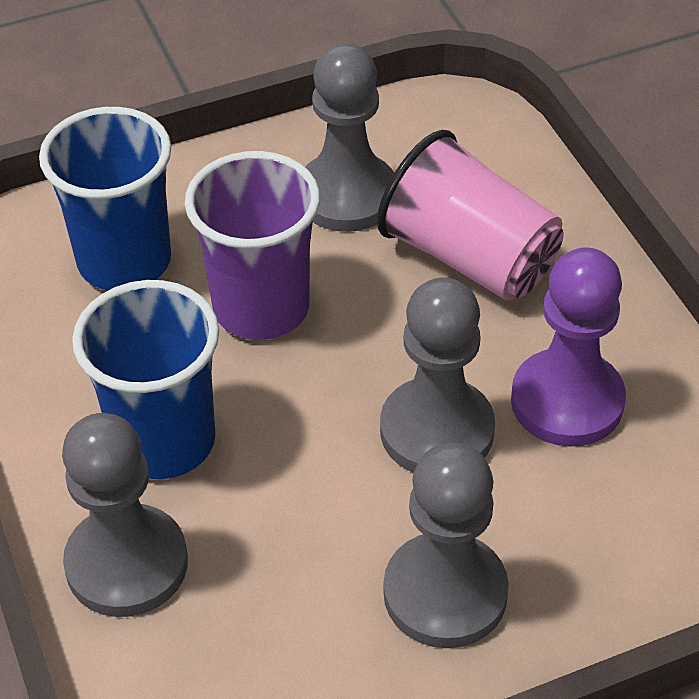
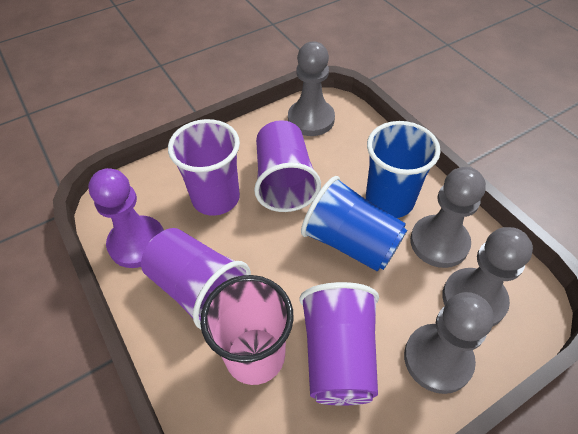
purple cup: [185,151,320,340] = 1 -> [141,228,251,329] [168,119,240,216] [254,120,321,212] [299,282,379,406] = 4

